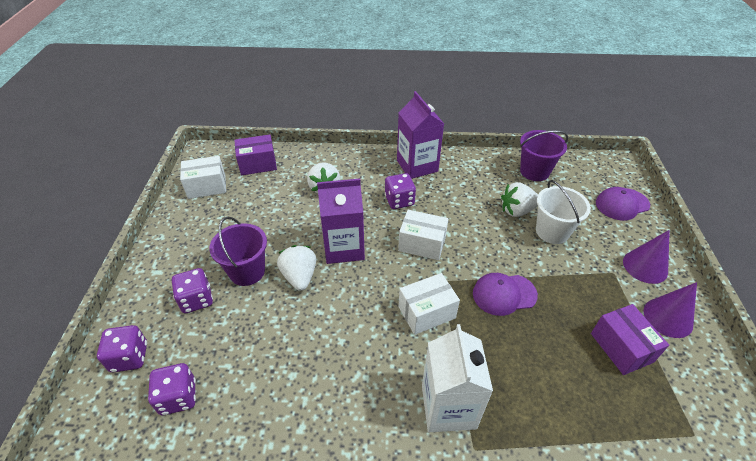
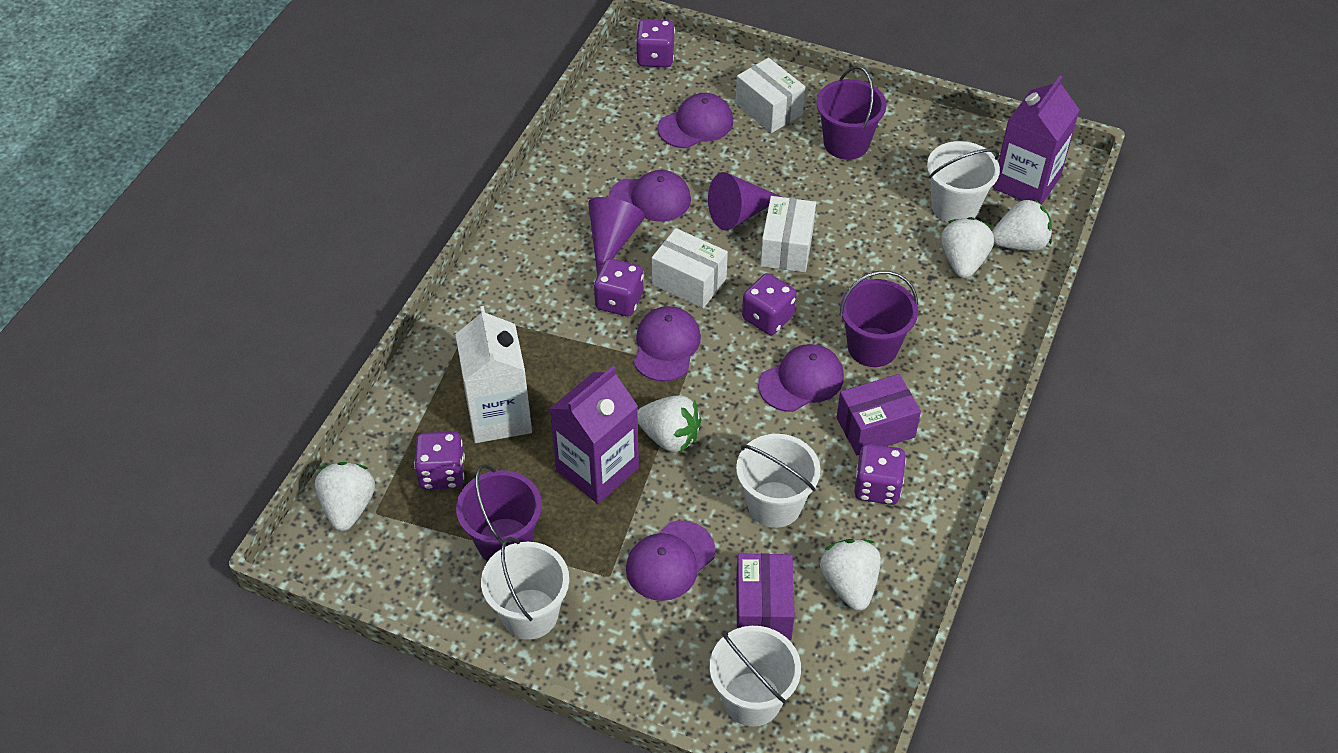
purple bucket: [209,217,267,286] [520,130,568,181] = 2 -> [456,464,542,561] [816,66,887,160] [840,271,918,367] = 3
purple cap: [473,273,538,316] [596,187,650,221] = 2 -> [608,170,691,222] [626,520,715,601] [634,306,701,381] [658,93,733,148] [758,344,844,412] = 5
purple dice: [97,325,147,373] [148,363,196,415] [172,268,213,313] [385,173,416,209] = 4 -> [414,432,465,490] [594,258,643,317] [636,19,675,67] [742,273,797,335] [854,444,906,505] = 5
white bucket: [536,180,591,244] = 1 -> [481,537,569,640] [710,626,801,727] [736,434,820,528] [927,141,1000,223] = 4
white strawberry: [277,245,316,291] [307,163,340,193] [501,182,538,217] = 3 -> [315,462,375,531] [637,395,701,452] [820,539,881,611] [941,217,994,278] [992,199,1052,251] = 5

